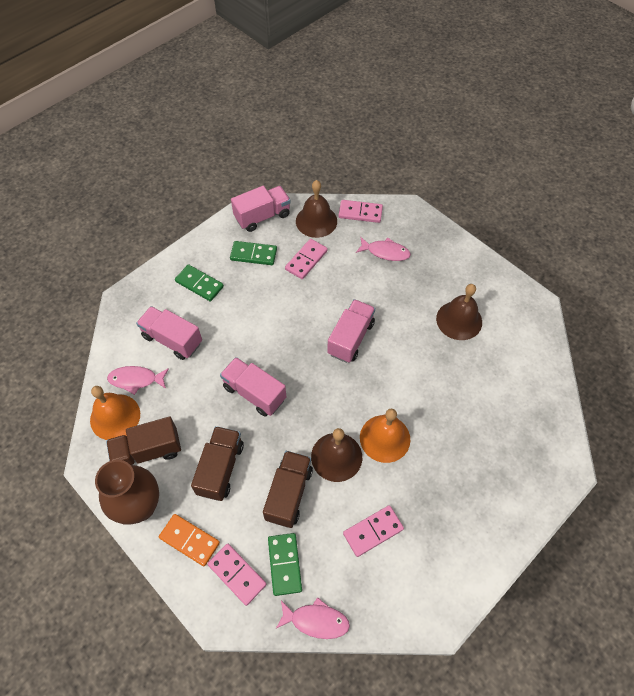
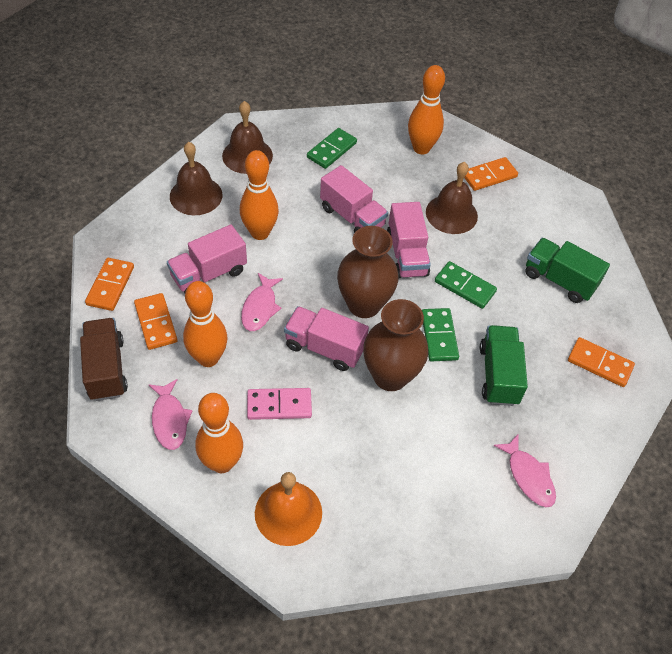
brown truck: [106,416,181,465] [191,426,244,501] [263,451,313,528] = 3 -> [80,318,128,401] = 1
brown vase: [95,460,159,525] = 1 -> [337,226,398,318] [363,299,428,391] = 2
green truck: none = 0 -> [480,325,528,406] [525,238,610,303] = 2
orange bell: [90,386,140,440] [360,409,410,463] = 2 -> [255,472,322,546] = 1
orange bowling pin: none = 0 -> [183,281,228,367] [196,393,243,473] [240,150,279,240] [408,65,445,154] = 4
orange domino: [159,514,220,566] = 1 -> [85,258,134,311] [134,293,178,350] [464,157,518,191] [568,337,635,387] = 4
pink domino: [208,544,266,606] [285,239,328,279] [338,200,383,223] [343,505,404,557] = 4 -> [247,388,312,420] = 1

